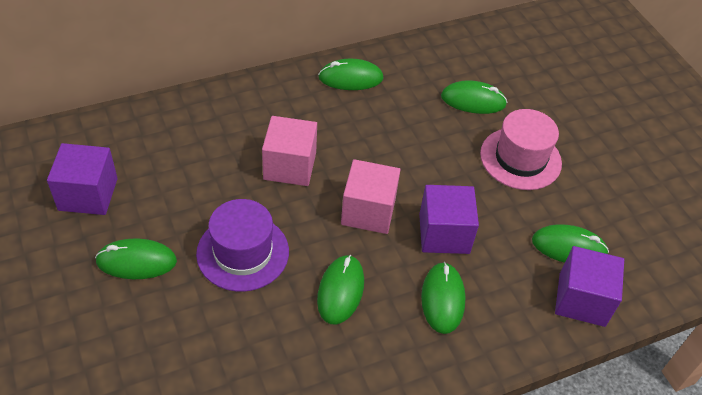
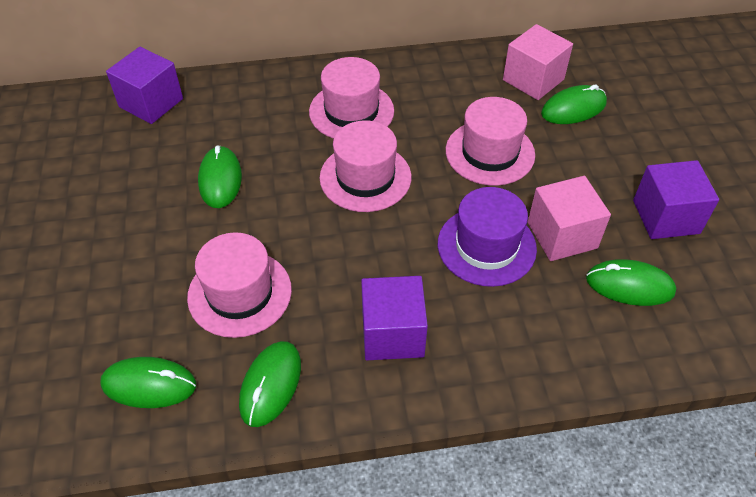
green mouse: [95,238,177,279] [317,255,364,324] [318,59,384,90] [421,262,466,334] [441,80,507,114] [532,224,609,263] = 6 -> [100,357,196,408] [198,145,242,208] [239,341,301,427] [541,85,607,124] [586,259,676,306] = 5
pink hat: [480,109,562,190] = 1 -> [187,232,292,338] [309,57,394,139] [320,120,411,212] [446,97,535,186] = 4

